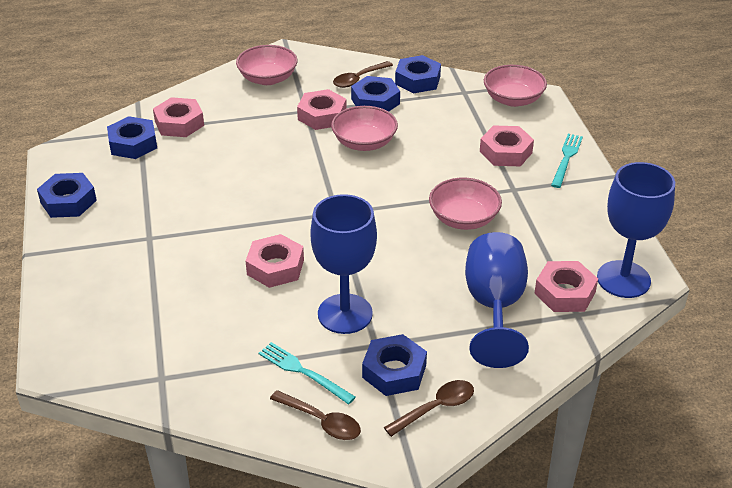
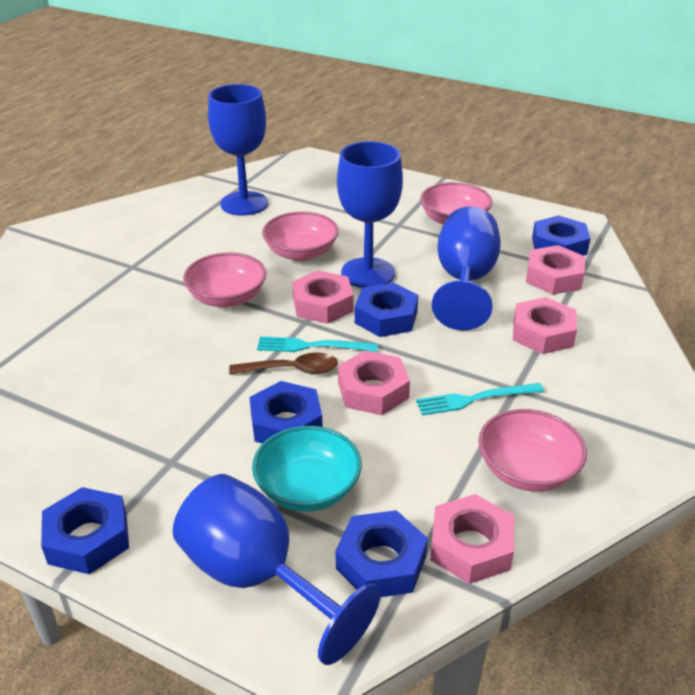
blue goblet: [310,194,377,334] [465,232,529,368] [597,162,675,298] = 3 -> [173,474,381,665] [208,84,268,216] [337,141,403,288] [432,206,501,330] = 4
brown spoon: [270,390,361,440] [333,61,393,88] [384,380,474,437] = 3 -> [229,352,338,374] = 1
turquoise bowl: none = 0 -> [252,426,362,512] = 1

